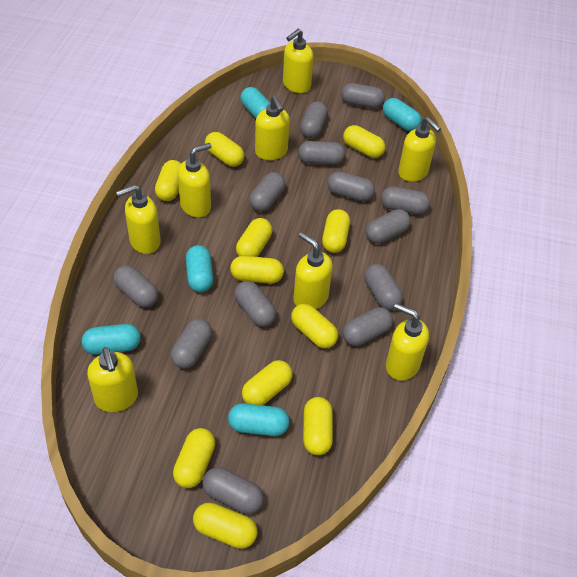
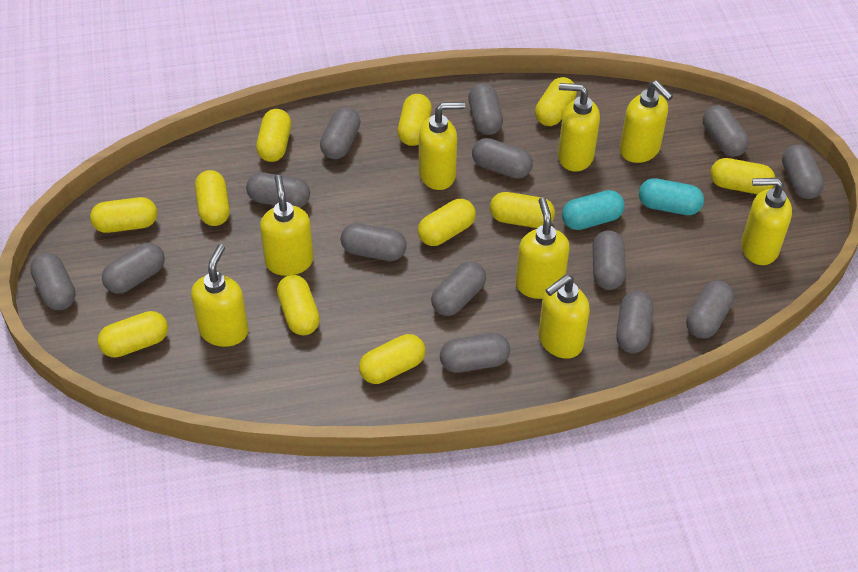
grey capsule: [113,265,158,307] [171,319,212,369] [202,467,264,514] [234,281,276,327] [249,172,285,212] [298,141,345,165] [300,101,328,138] [327,171,375,201] [341,83,385,108] [342,307,393,346] [364,264,403,310] [366,209,411,244] [381,187,430,214] = 13 -> [30,253,76,310] [102,243,165,294] [246,172,310,208] [320,107,361,159] [341,223,407,261] [431,261,486,316] [440,333,510,373] [468,83,503,135] [472,138,533,179] [593,230,626,290] [616,291,653,353] [686,281,734,338] [703,105,749,157] [782,145,824,199] = 14
turquoise capsule: [82,324,141,355] [186,245,214,292] [228,403,290,436] [240,87,271,118] [383,98,422,131] = 5 -> [562,190,625,230] [639,178,704,215] = 2

